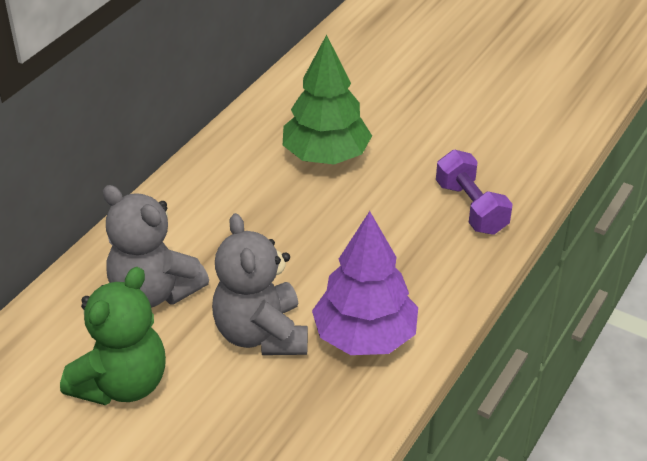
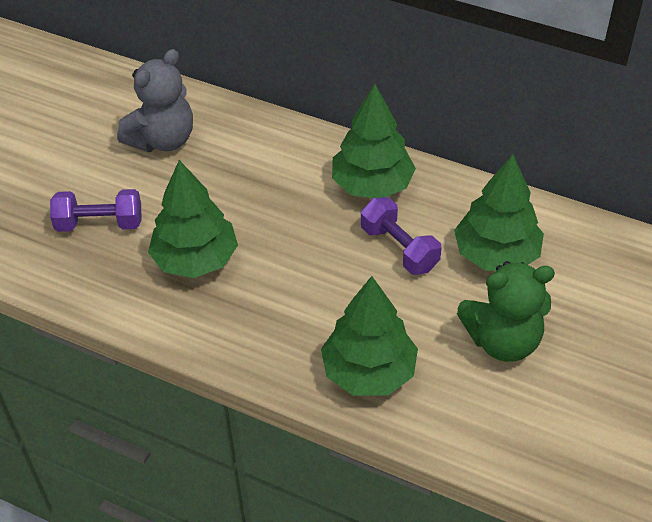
green tree: [283,35,372,164] = 1 -> [148,160,238,278] [321,276,418,396] [332,84,416,198] [454,155,544,271] = 4
grey teddy bear: [103,185,209,308] [212,213,308,355] = 2 -> [117,49,193,152] = 1
purple dumbbell: [436,150,513,235] = 1 -> [50,189,141,232] [361,197,441,275] = 2
purple tree: [312,211,418,355] = 1 -> none = 0

